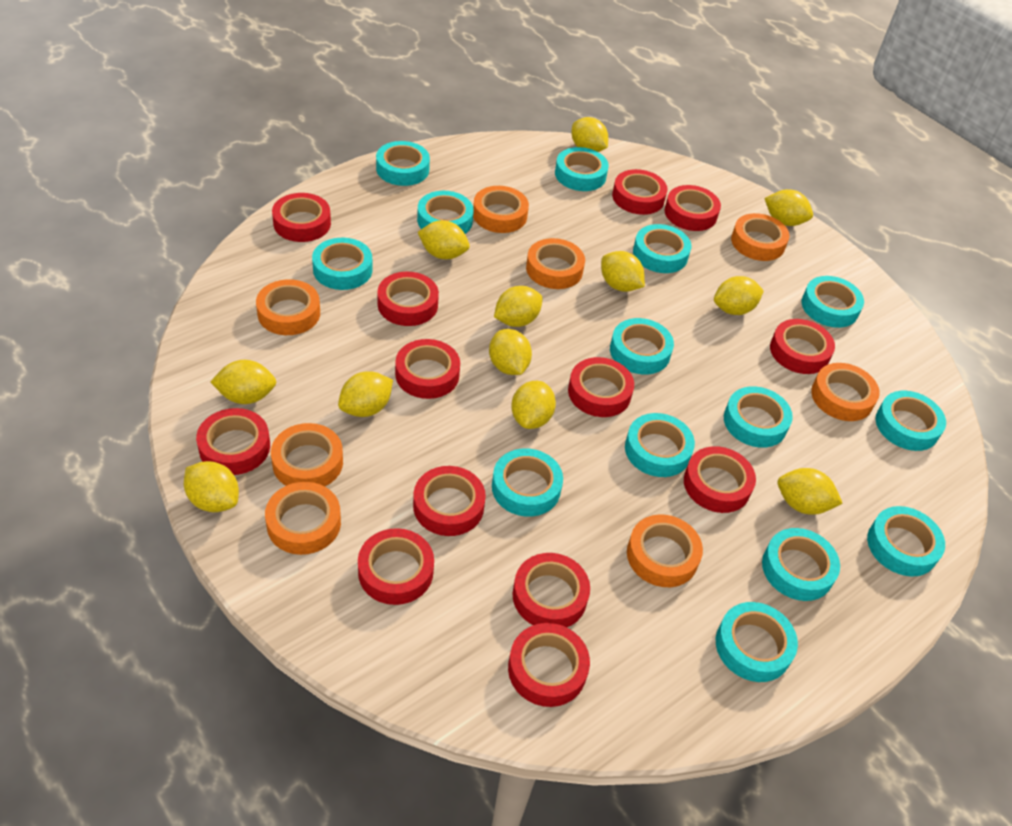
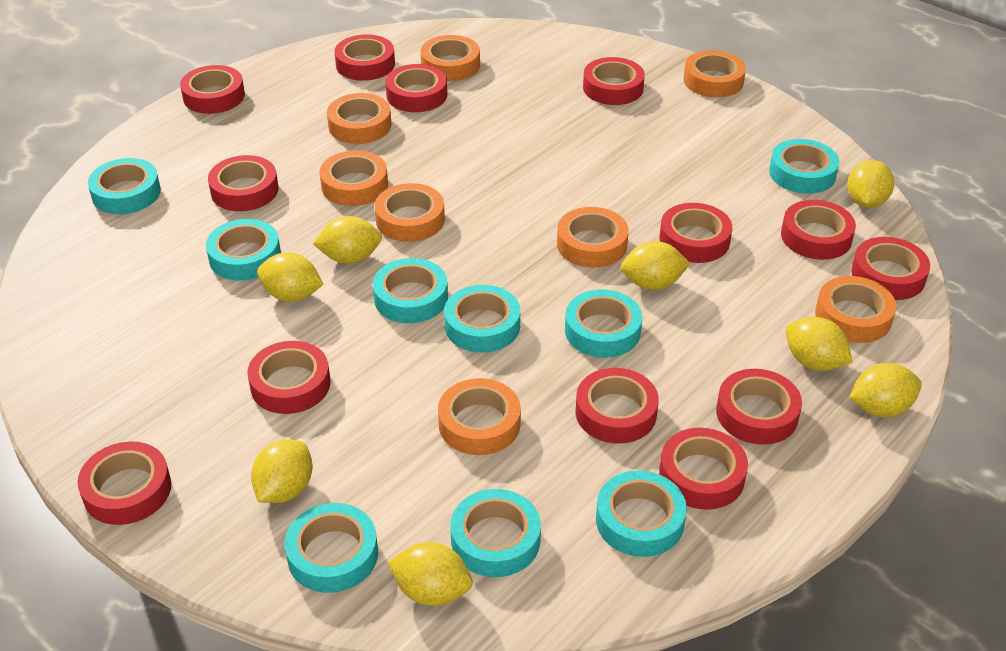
turquoise tape: [312,238,373,290] [376,141,430,186] [417,191,474,234] [492,448,563,517] [555,147,609,191] [610,318,674,375] [625,413,695,477] [633,224,691,273] [716,602,798,682] [724,386,793,448] [762,528,840,601] [802,276,864,328] [867,506,945,577] [876,391,946,451] = 14 -> [88,158,161,214] [206,219,281,281] [285,503,378,593] [373,258,448,323] [444,285,520,352] [450,489,541,577] [565,290,643,358] [596,470,687,557] [769,139,839,194] = 9
yellow lemon: [184,461,239,512] [210,360,276,404] [338,371,393,417] [418,220,470,259] [489,329,532,375] [494,286,543,327] [511,381,556,429] [572,117,608,152] [601,251,645,292] [714,276,764,315] [765,189,813,226] [778,468,843,515] = 12 -> [251,440,313,503] [257,252,323,302] [313,216,382,264] [388,542,473,606] [621,241,691,290] [786,317,853,371] [847,160,894,208] [849,363,922,417] = 8

